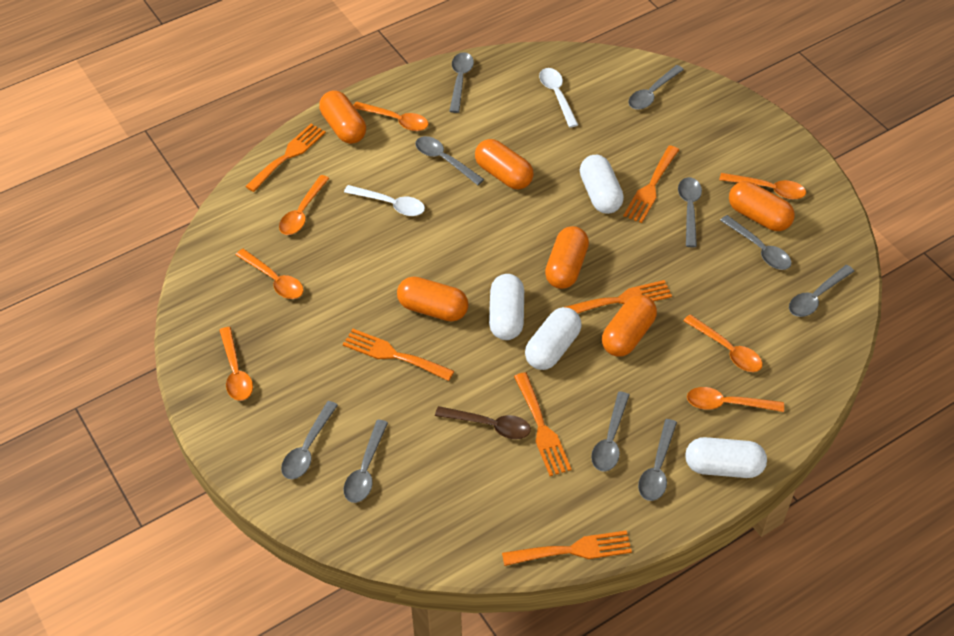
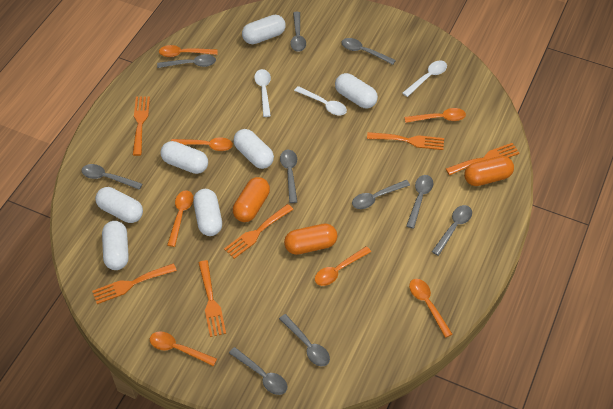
brown spoon: [435,406,531,439] = 1 -> none = 0
orange capsule: [319,90,366,144] [397,276,468,322] [475,139,534,189] [545,226,589,289] [602,295,657,357] [729,181,795,231] = 6 -> [233,177,270,222] [284,224,337,255] [464,156,514,186] = 3
white capsule: [489,274,524,340] [525,307,582,370] [580,155,624,214] [685,437,767,478] = 4 -> [95,187,143,223] [102,221,129,270] [160,141,208,174] [193,189,222,236] [234,129,274,169] [242,15,286,44] [335,73,378,108] = 7
white spoon: [344,185,425,216] [539,68,578,128] = 2 -> [254,69,271,117] [294,86,347,115] [403,61,447,97] = 3

